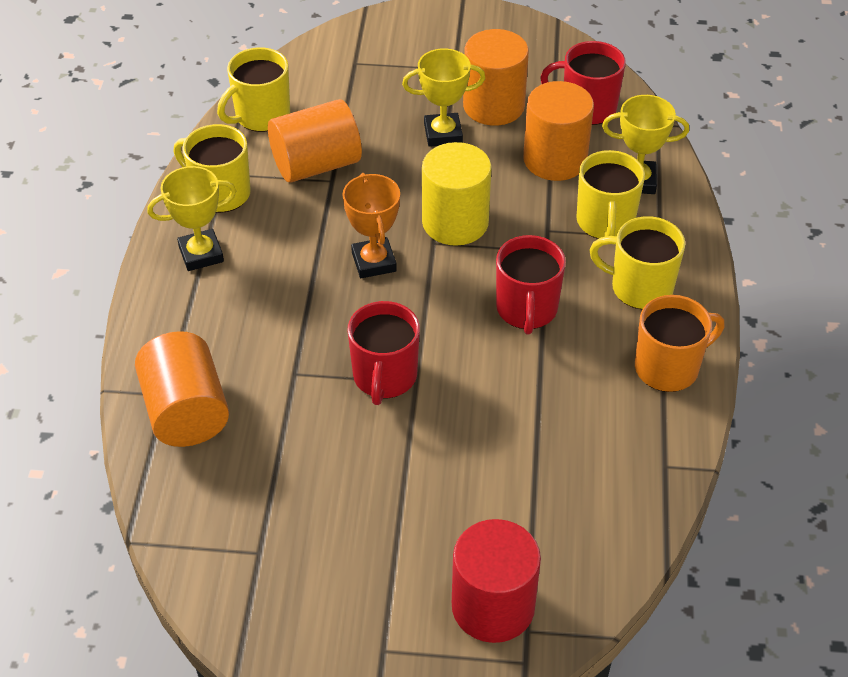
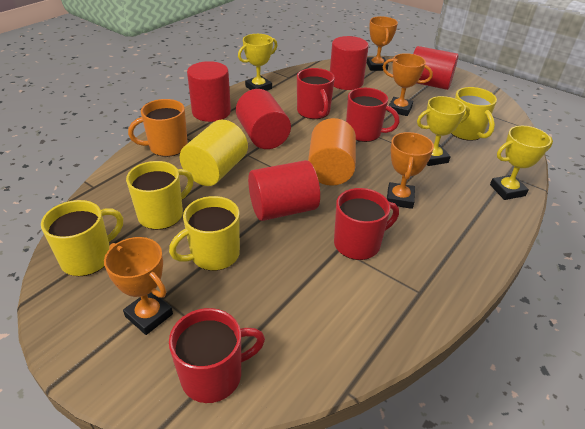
orange cylinder: [135,331,229,447] [268,99,362,183] [463,29,529,126] [523,81,594,181] = 4 -> [308,118,356,186] = 1
orange trophy: [342,173,400,278] = 1 -> [104,237,173,335] [367,16,398,71] [383,53,433,116] [387,132,434,209] = 4
red cylinder: [452,519,541,643] = 1 -> [187,61,231,122] [236,89,291,149] [248,160,320,221] [330,36,369,90] [413,46,458,90] = 5
red mug: [348,301,420,405] [496,235,566,335] [540,41,626,125] = 3 -> [169,308,265,403] [297,68,335,119] [334,188,399,260] [346,88,400,142] = 4

